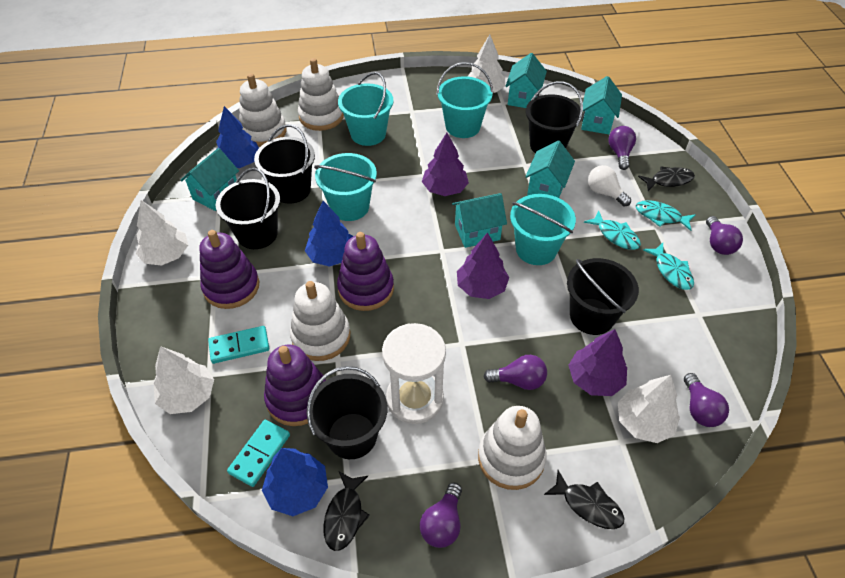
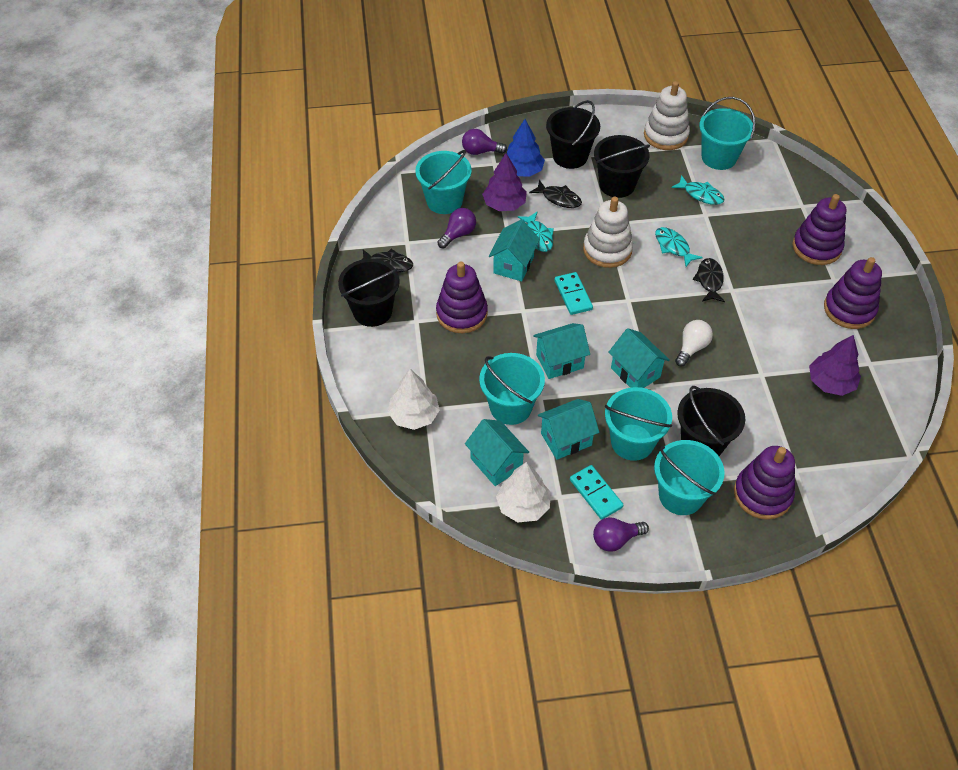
black bucket: [216,168,280,249] [254,124,315,204] [307,366,387,459] [526,81,583,153] [567,258,639,335] = 5 -> [338,259,400,327] [546,100,600,169] [594,135,650,198] [677,386,745,456] = 4
blue tree: [216,106,259,168] [262,448,328,516] [305,201,353,267] = 3 -> [502,119,545,177] = 1
purple light bulb: [420,483,462,548] [483,355,547,390] [609,126,636,170] [684,373,729,427] [706,216,743,255] = 5 -> [438,208,476,248] [462,129,507,155] [593,517,649,552] = 3
purple stacking toy: [199,230,259,309] [264,345,326,426] [337,232,394,311] = 3 -> [436,262,488,333] [734,446,795,520] [792,194,846,265] [824,257,882,329] = 4
purple tree: [422,133,469,196] [457,233,509,299] [568,329,627,396] = 3 -> [482,153,527,211] [809,335,861,396] = 2
turquoise bucket: [314,153,377,221] [338,72,393,146] [436,62,493,138] [510,194,576,265] = 4 -> [415,150,472,214] [479,353,545,425] [605,387,672,461] [654,440,725,515] [699,97,755,170] = 5
white hourglass: [382,323,446,424] = 1 -> none = 0
white stacking toy: [239,73,287,147] [290,281,350,361] [298,58,344,131] [478,406,547,490] = 4 -> [583,197,633,268] [644,81,690,150] = 2
white tree: [136,200,188,266] [154,346,214,414] [467,34,505,93] [618,375,680,443] = 4 -> [388,369,440,430] [496,462,550,522] = 2

